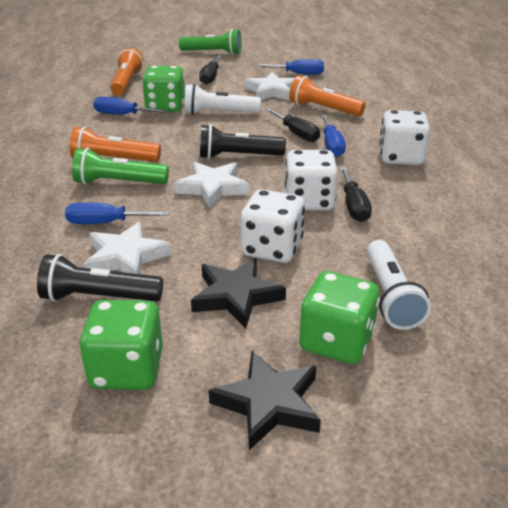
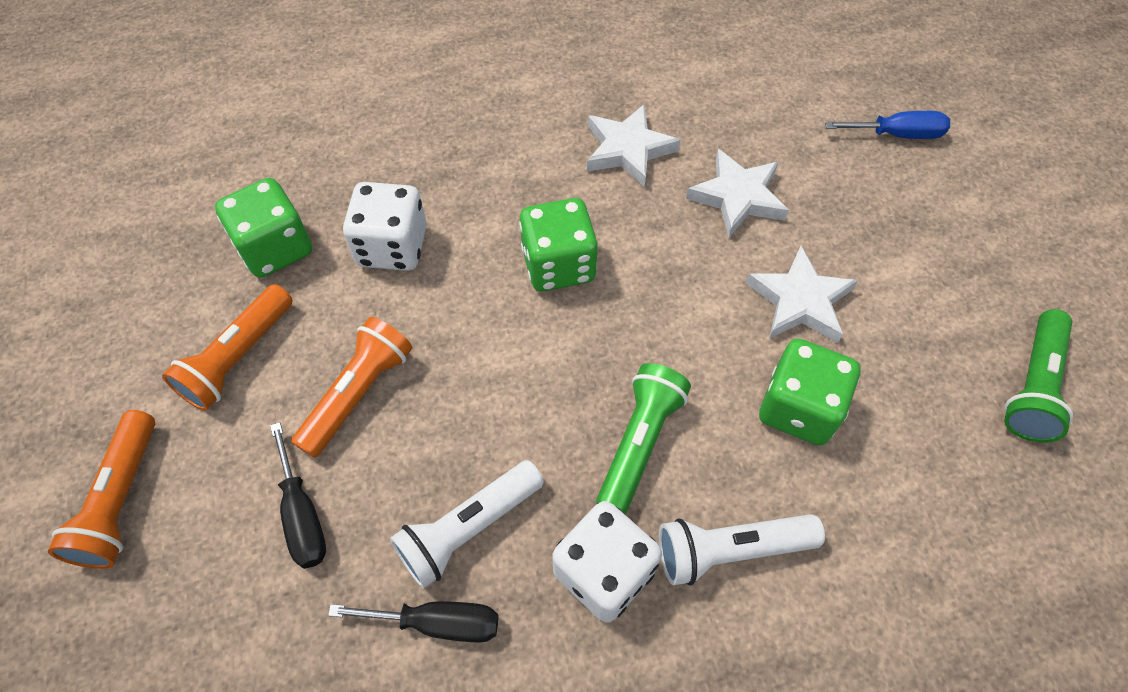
black flashlight: [37,254,163,302] [200,124,286,159] = 2 -> none = 0
black screwdriver: [199,56,222,84] [265,108,320,142] [340,167,372,222] = 3 -> [270,422,326,569] [328,601,498,643] = 2
black star: [191,258,286,328] [209,351,321,450] = 2 -> none = 0
blue screwdriver: [65,203,170,224] [93,97,168,115] [256,59,324,75] [321,115,346,157] = 4 -> [825,111,950,139] = 1
white dice: [241,189,305,263] [285,150,338,211] [379,110,430,165] = 3 -> [343,182,427,271] [552,501,662,623] = 2

